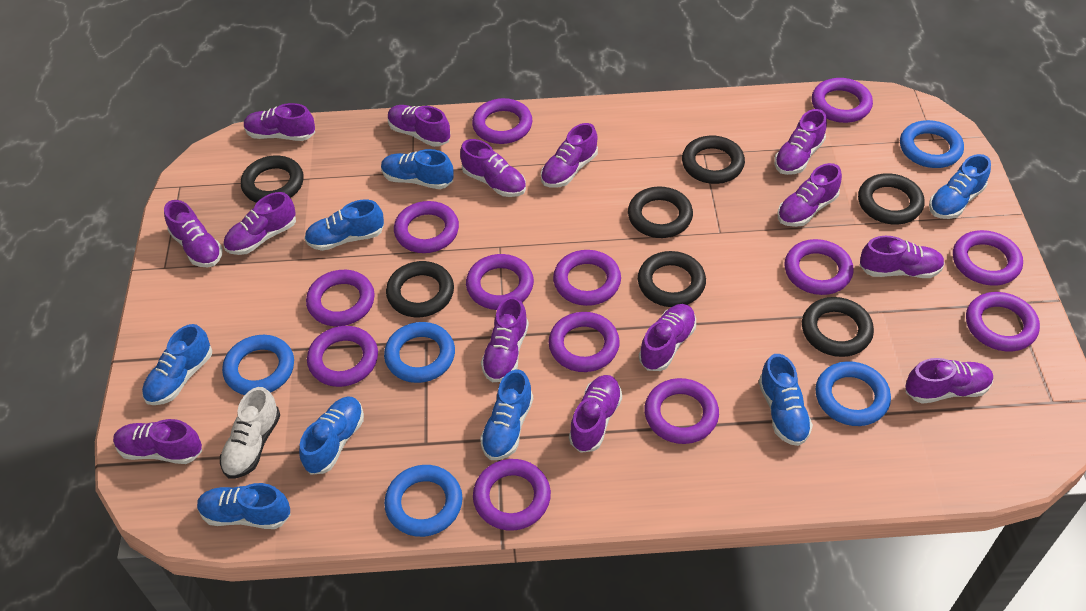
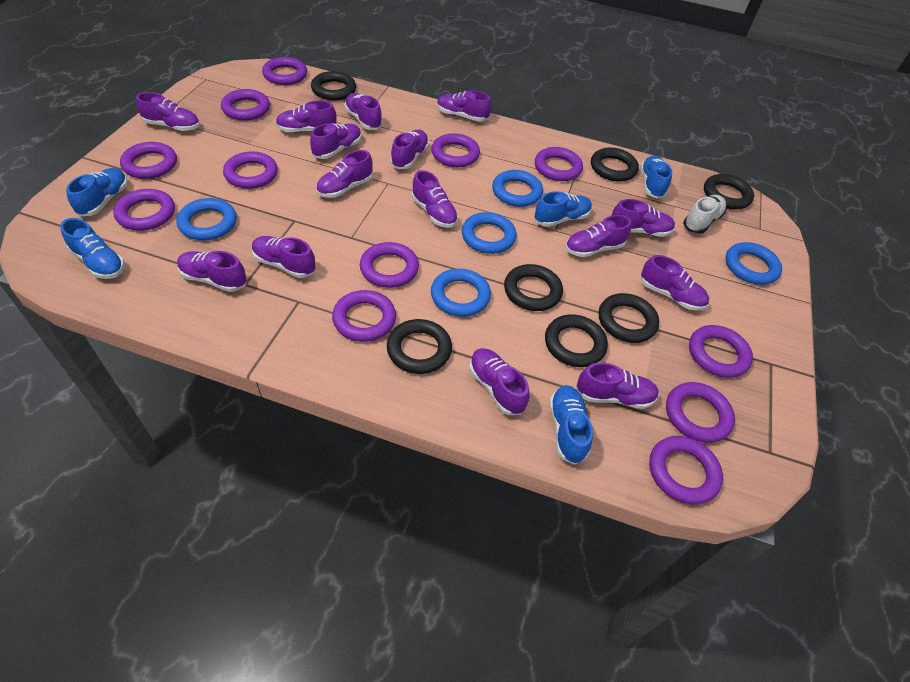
blue shoe: [142,324,212,405] [197,483,291,529] [299,396,364,475] [304,200,384,251] [381,149,454,189] [480,370,533,460] [759,354,813,446] [929,154,991,219] = 8 -> [60,218,125,279] [66,168,128,216] [534,191,592,227] [549,385,593,465] [640,155,672,199] = 5
purple ring: [306,270,375,326] [307,326,378,387] [394,201,459,253] [466,254,534,310] [472,98,532,144] [473,459,551,531] [549,312,620,372] [553,250,621,306] [644,378,719,444] [785,239,853,295] [812,78,873,123] [953,230,1023,286] [966,292,1040,352] = 13 -> [113,189,175,231] [120,142,177,179] [221,89,270,121] [223,151,278,189] [262,57,307,85] [332,290,396,342] [360,242,419,288] [431,133,480,167] [535,147,583,181] [649,436,723,504] [666,382,735,443] [689,325,753,378] = 12
purple shoe: [113,419,202,464] [164,200,223,267] [223,192,296,255] [244,103,315,141] [388,105,451,147] [460,139,526,197] [481,296,529,382] [541,123,598,187] [569,375,622,453] [639,304,696,371] [774,109,827,175] [778,163,842,227] [859,236,945,278] [905,358,993,404] = 14 -> [136,92,200,131] [177,251,247,292] [252,236,316,278] [276,100,337,133] [310,123,361,159] [316,150,373,198] [344,93,383,130] [390,130,429,169] [412,170,458,228] [437,90,491,122] [469,348,530,415] [565,215,631,257] [576,362,659,409] [611,199,675,237] [641,255,709,311] = 15

